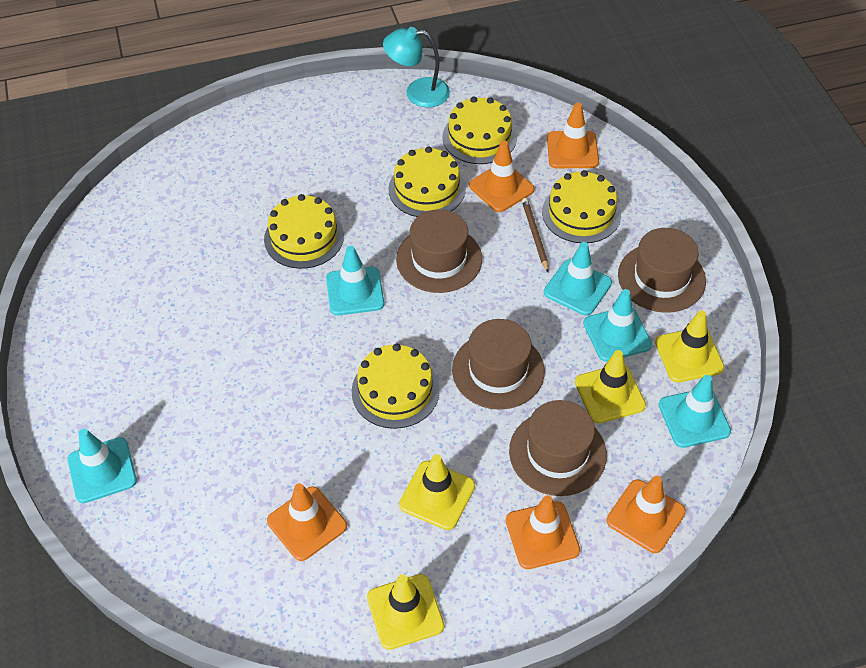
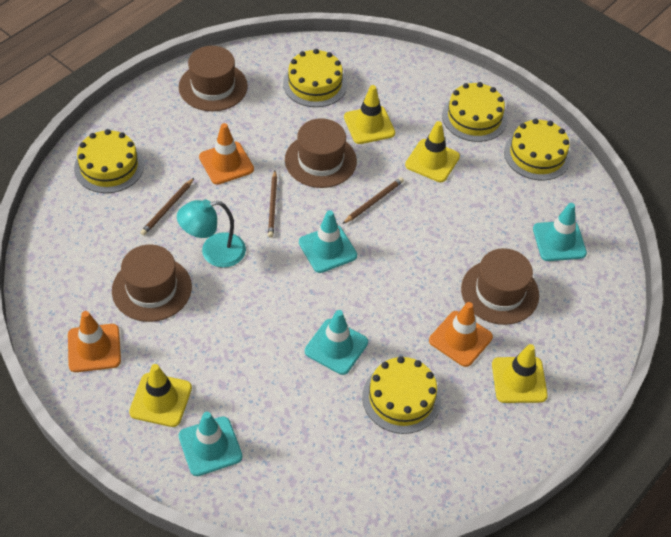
brown pencil: [522,198,549,272] = 1 -> [140,178,194,236] [268,171,277,238] [343,177,404,224] = 3
orange traffic cone: [267,483,347,561] [469,140,535,212] [506,495,580,569] [547,103,599,168] [606,476,686,553] = 5 -> [68,311,121,372] [199,123,254,185] [429,302,493,367] = 3
turquoise traffic cone: [68,429,137,503] [326,246,384,316] [544,242,612,316] [583,289,652,362] [659,375,731,448] = 5 -> [179,412,242,476] [299,210,357,273] [305,310,368,375] [533,203,587,261] = 4

